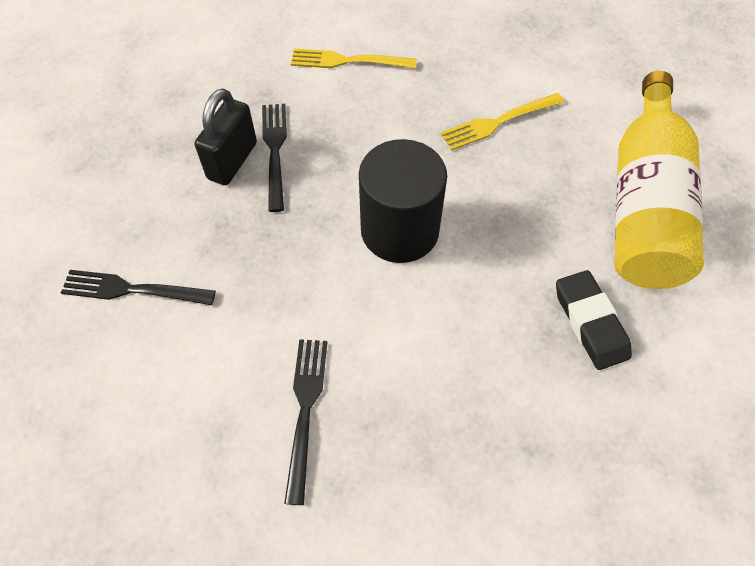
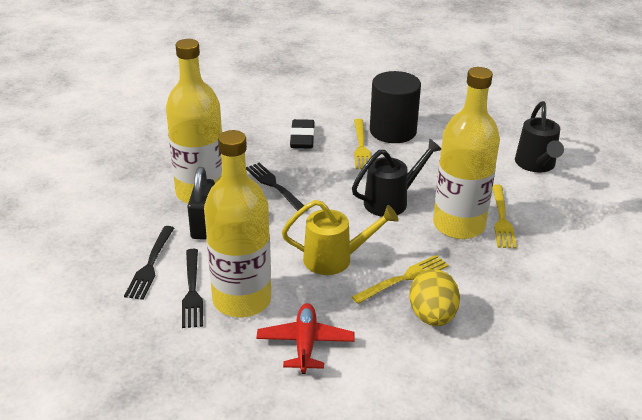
black watering can: none = 0 -> [352,138,441,217] [515,101,564,173] = 2
red plane: none = 0 -> [256,303,355,374] = 1
yellow bottle: [614,71,704,289] = 1 -> [166,39,222,204] [204,130,271,318] [433,67,500,239] = 3
yellow egg: none = 0 -> [409,269,460,326] = 1
yellow fork: [291,49,417,69] [441,93,564,150] = 2 -> [352,255,449,304] [354,119,371,169] [492,184,517,249] = 3
yellow watering can: none = 0 -> [282,200,399,275] = 1

